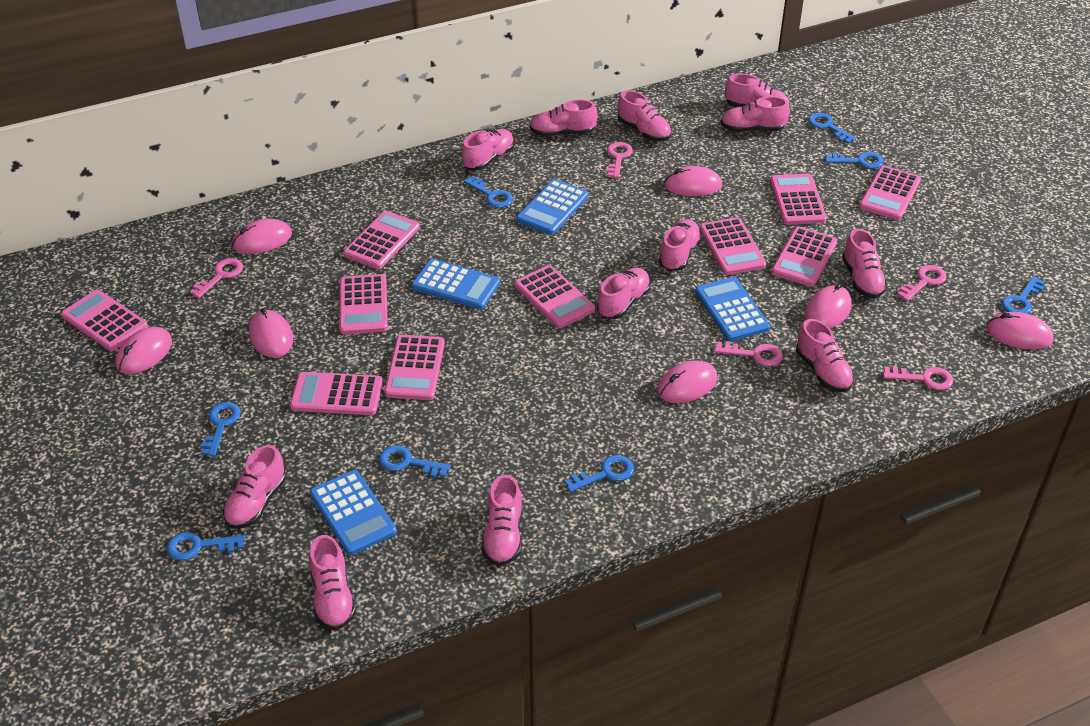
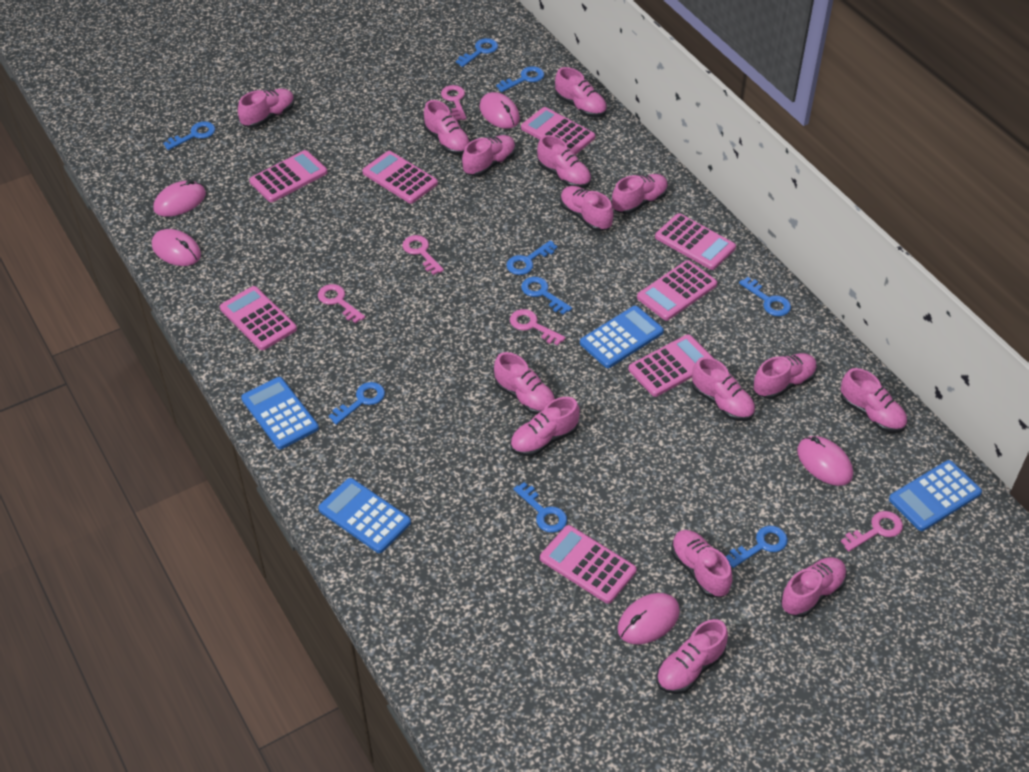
blue key: [167,532,245,561] [201,402,241,456] [379,445,451,478] [464,176,513,208] [564,455,634,492] [808,113,856,143] [825,152,884,169] [1002,276,1044,314] = 8 -> [163,122,215,150] [329,382,385,425] [456,38,498,67] [496,66,544,92] [506,240,558,275] [513,482,567,533] [521,277,572,315] [725,526,788,568] [739,277,791,316] = 9
pink calculator: [61,290,148,351] [290,372,383,415] [340,274,388,334] [343,211,420,269] [384,335,445,400] [514,265,595,328] [699,217,766,275] [770,174,827,225] [771,227,837,287] [859,166,921,220] = 10 -> [220,286,297,350] [249,150,327,202] [362,151,438,203] [521,107,595,155] [540,525,637,604] [629,334,714,397] [637,260,717,321] [655,213,736,270] = 8
pink mouse: [115,327,172,374] [232,219,292,254] [249,308,293,358] [657,360,717,403] [664,166,722,197] [805,284,852,329] [986,312,1054,349] = 7 -> [152,229,201,266] [153,180,206,217] [479,92,520,129] [618,593,680,644] [797,436,853,486] = 5
pink shoe: [223,445,286,529] [309,535,356,630] [461,129,514,170] [482,475,522,566] [530,99,597,137] [597,268,651,319] [618,90,671,141] [659,219,702,271] [721,96,790,132] [725,73,790,108] [796,319,854,392] [842,229,888,298] = 12 -> [238,89,295,128] [424,100,470,155] [462,135,515,176] [494,352,556,415] [510,397,580,456] [537,135,591,188] [555,67,607,117] [560,186,614,231] [612,174,668,214] [657,619,728,694] [671,530,732,597] [692,357,755,421] [753,353,817,399] [781,557,847,617] [841,368,907,433] = 15

